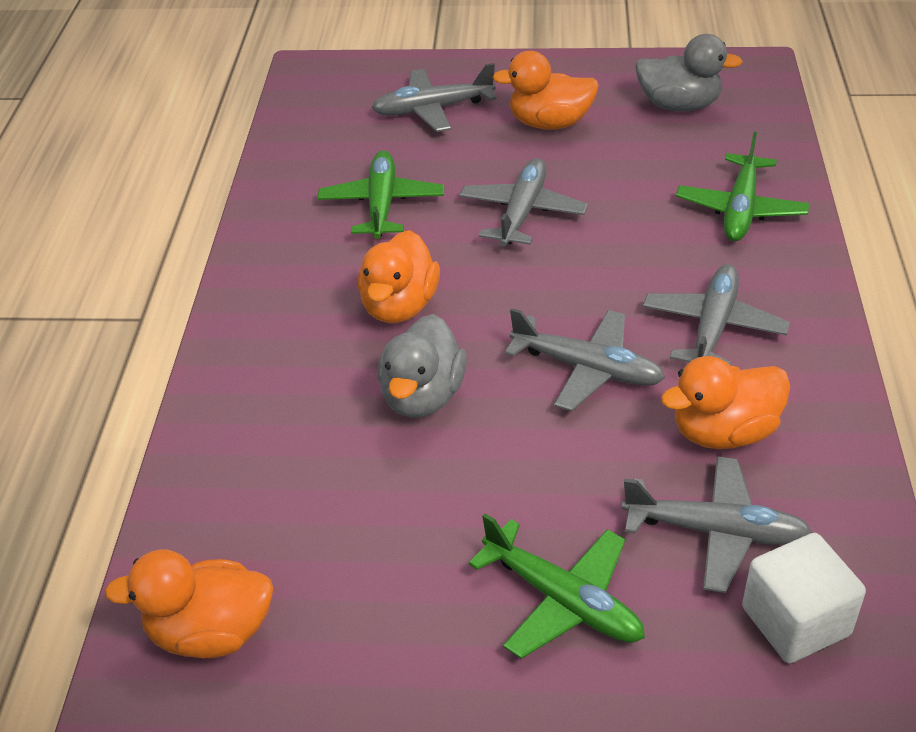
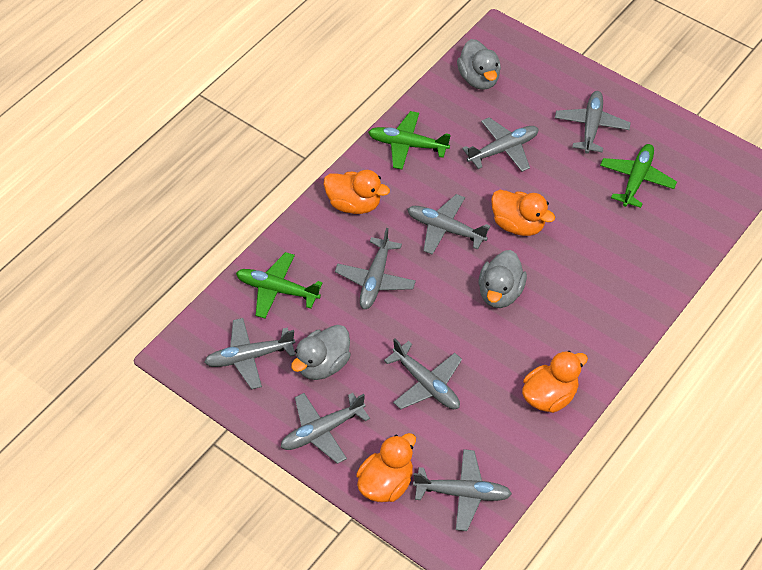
grey duck: [378,314,466,417] [635,34,743,112] = 2 -> [291,325,351,380] [457,39,501,90] [478,250,527,308] = 3
grey plane: [372,63,497,132] [459,158,588,247] [505,308,665,411] [622,456,812,593] [643,264,790,366] = 5 -> [204,318,296,389] [280,393,370,464] [335,228,416,309] [384,338,462,410] [407,194,490,255] [413,449,512,531] [462,117,539,172] [555,91,631,154] = 8
white cube: [742,533,866,663] = 1 -> none = 0

